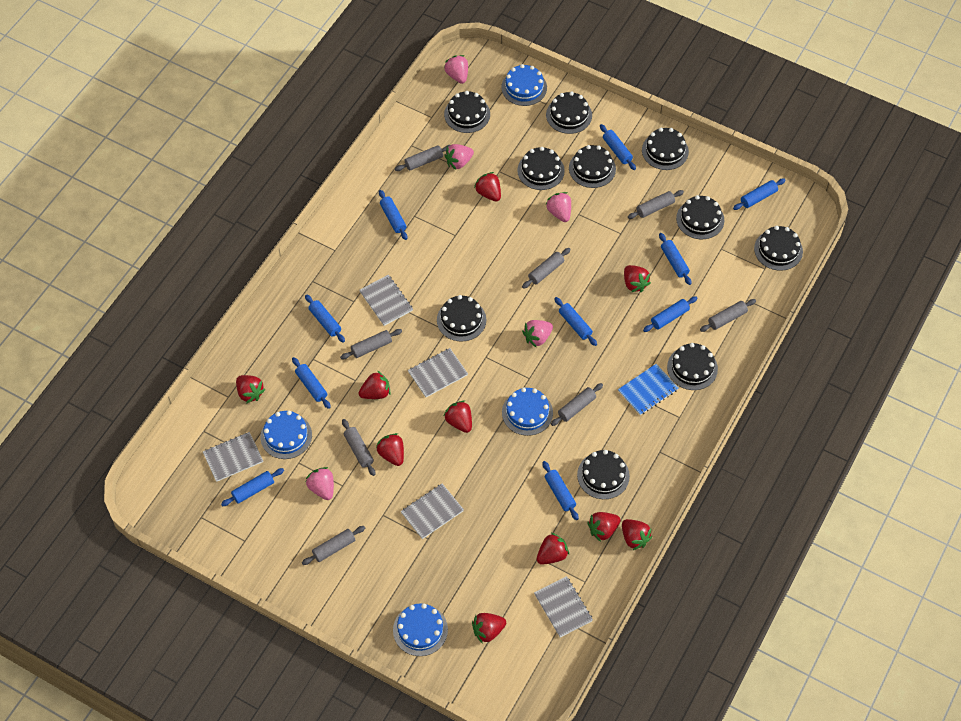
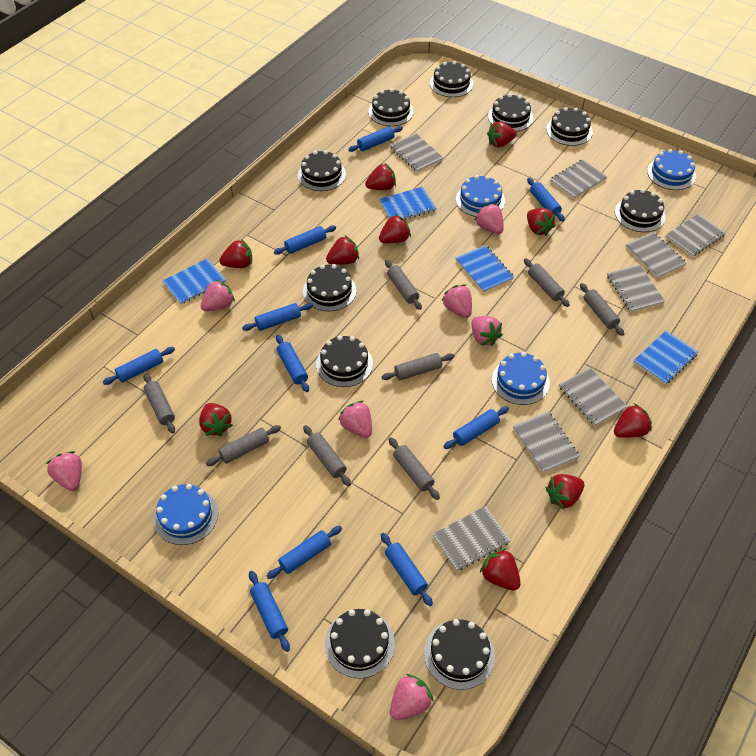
blue notebook: [618,364,678,415] = 1 -> [162,258,226,305] [379,187,437,220] [456,245,514,293] [633,331,698,385] = 4
grey notebook: [203,432,263,482] [359,275,413,326] [401,484,464,539] [408,348,468,397] [534,576,593,638] = 5 -> [390,133,443,172] [433,506,511,571] [513,411,580,473] [550,160,607,199] [559,368,627,426] [607,265,665,312] [625,232,687,278] [666,214,726,257] = 8
pink strawberry: [306,467,334,500] [444,55,468,84] [444,144,474,170] [522,320,553,348] [546,192,571,222] = 5 -> [46,451,82,491] [201,279,235,311] [339,401,372,438] [390,674,434,720] [442,284,472,318] [471,316,503,346] [475,203,504,234] = 7

